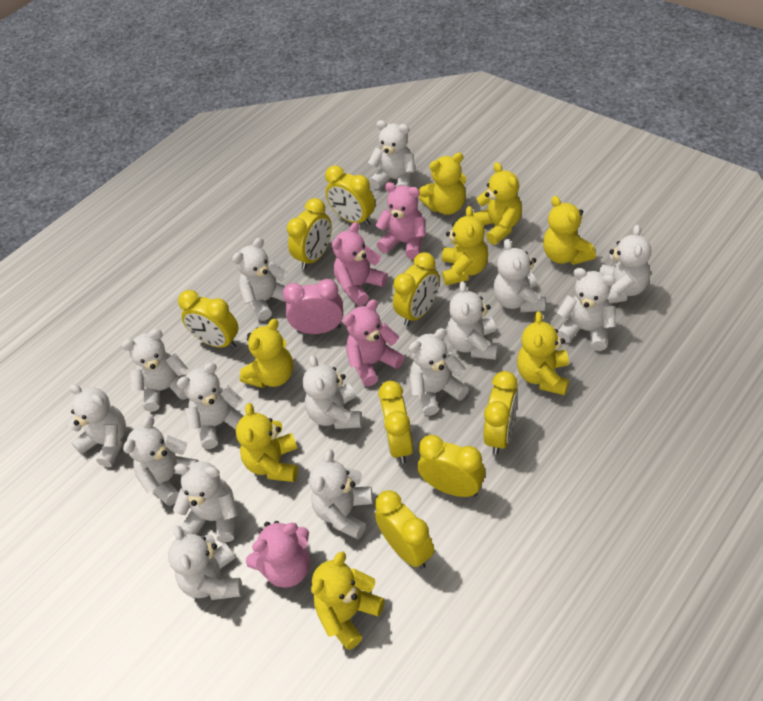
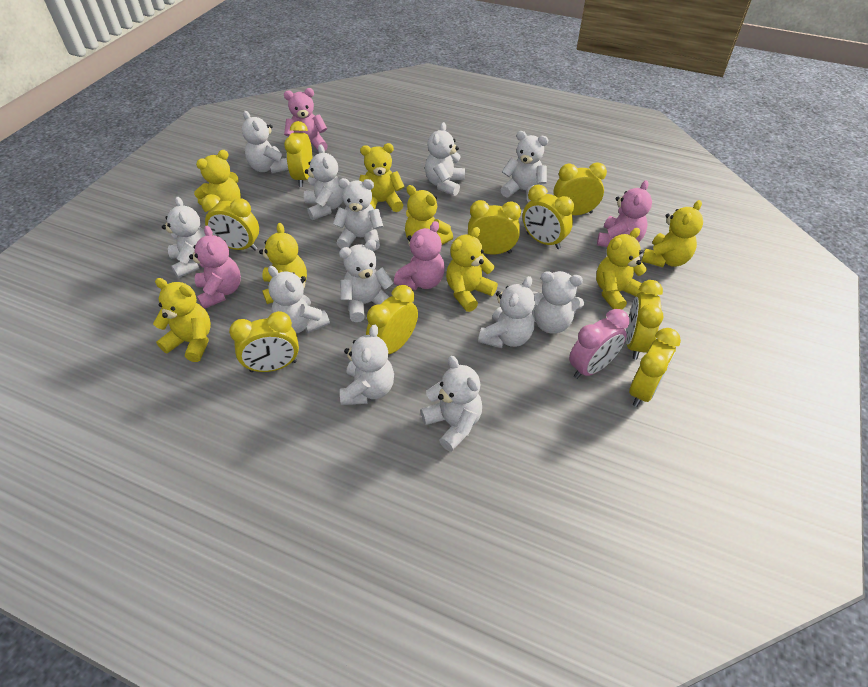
white teddy bear: [68,384,126,467] [122,329,188,412] [123,416,199,506] [168,525,242,600] [173,461,238,542] [177,362,243,449] [232,238,288,321] [303,355,362,429] [309,449,373,539] [368,120,415,189] [409,328,469,416] [447,281,498,360] [493,239,545,312] [557,268,616,351] [599,224,651,304] = 15 -> [162,197,206,278] [242,111,288,173] [268,266,330,334] [304,144,344,220] [333,178,383,251] [339,240,393,322] [340,324,394,405] [420,356,482,452] [425,122,465,196] [478,276,535,348] [501,131,548,202] [532,271,584,334] = 12
yellow clock: [178,290,238,349] [287,198,332,269] [325,165,375,226] [375,490,434,569] [378,381,413,464] [393,252,439,326] [418,435,485,497] [484,371,518,455] = 8 -> [201,194,259,251] [229,311,299,372] [284,121,312,187] [366,285,418,354] [468,200,521,254] [523,185,574,249] [553,162,607,215] [626,280,663,359] [629,328,681,407] = 9

